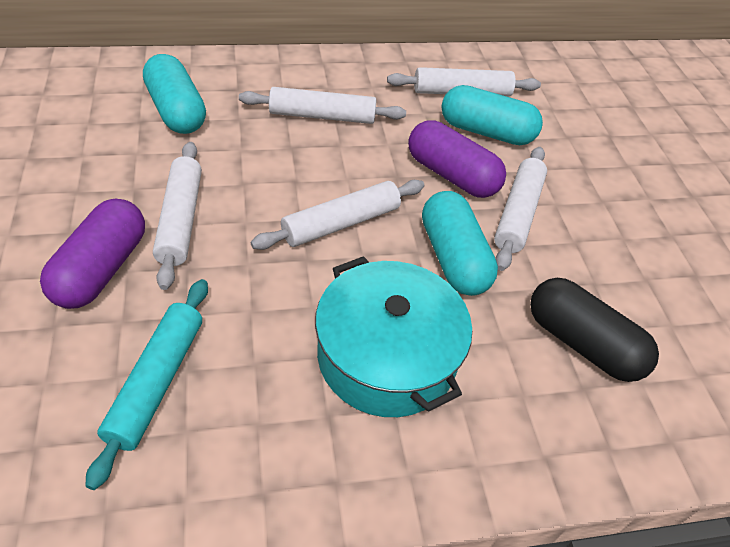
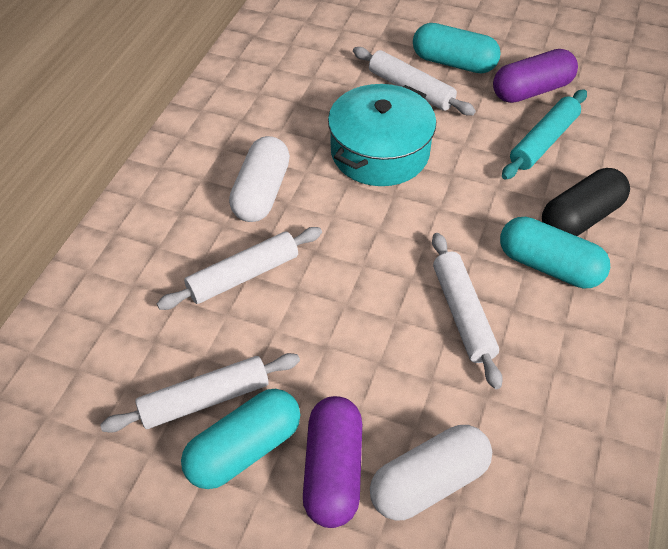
white capsule: none = 0 -> [229,136,290,222] [370,425,492,520] = 2
white rolling pin: [153,142,202,290] [239,87,406,124] [251,180,424,250] [387,67,541,96] [494,147,547,271] = 5 -> [100,353,300,433] [157,227,322,310] [353,47,476,115] [432,233,503,389] = 4

